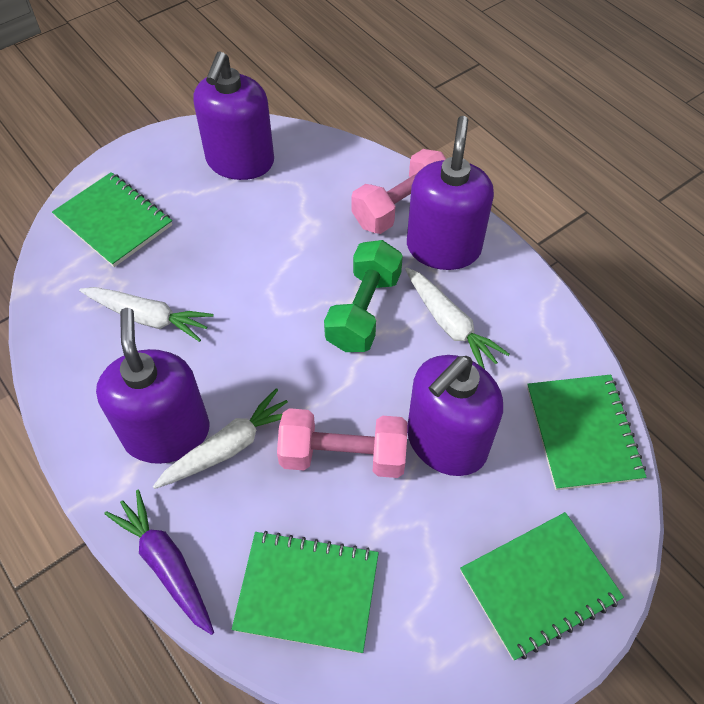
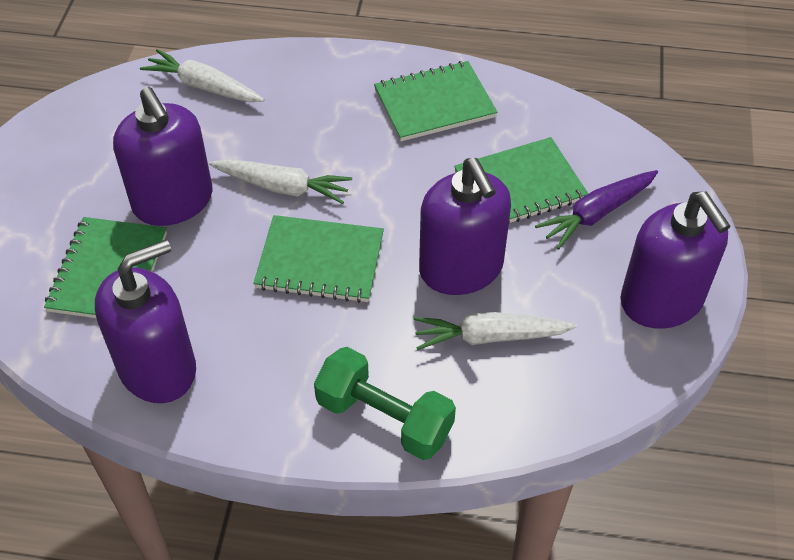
pink dumbbell: [277,408,408,478] [351,149,446,234] = 2 -> none = 0

